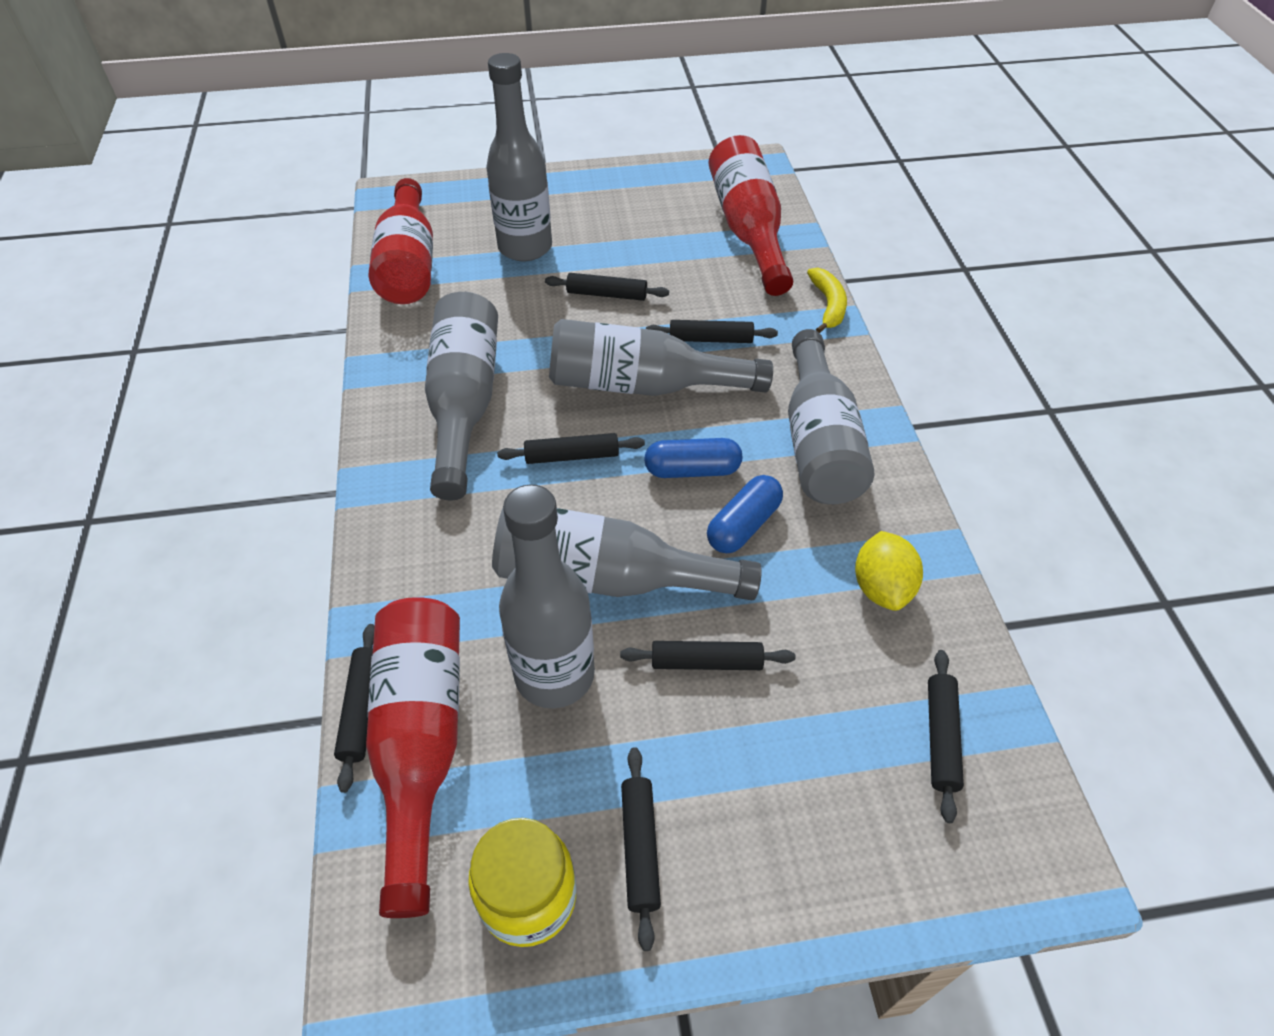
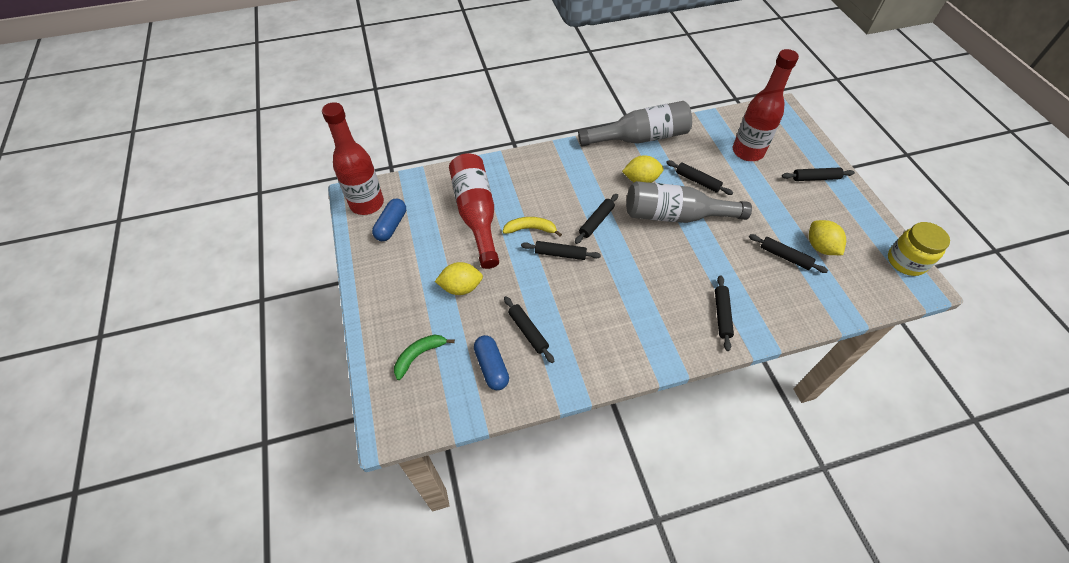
green banana: none = 0 -> [394,335,455,380] = 1
grey bottle: [425,292,498,500] [486,53,552,261] [492,508,762,600] [499,484,595,708] [549,319,773,396] [788,329,875,504] = 6 -> [578,101,692,147] [626,181,752,223] = 2
yellow lemon: [855,531,923,611] = 1 -> [435,262,483,295] [622,155,664,183] [809,220,846,255] = 3

